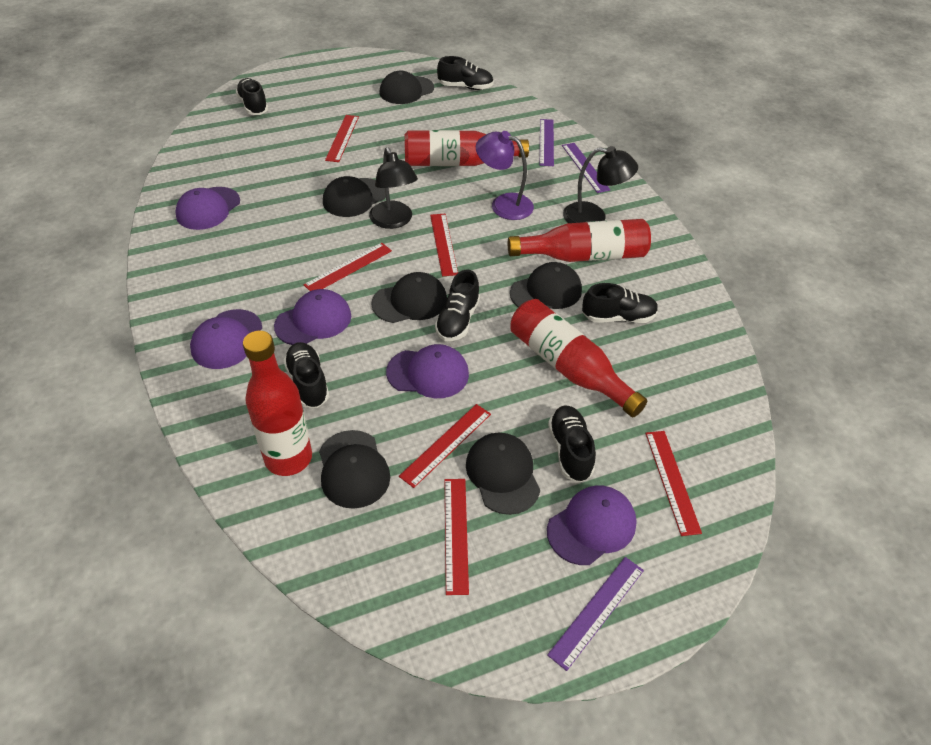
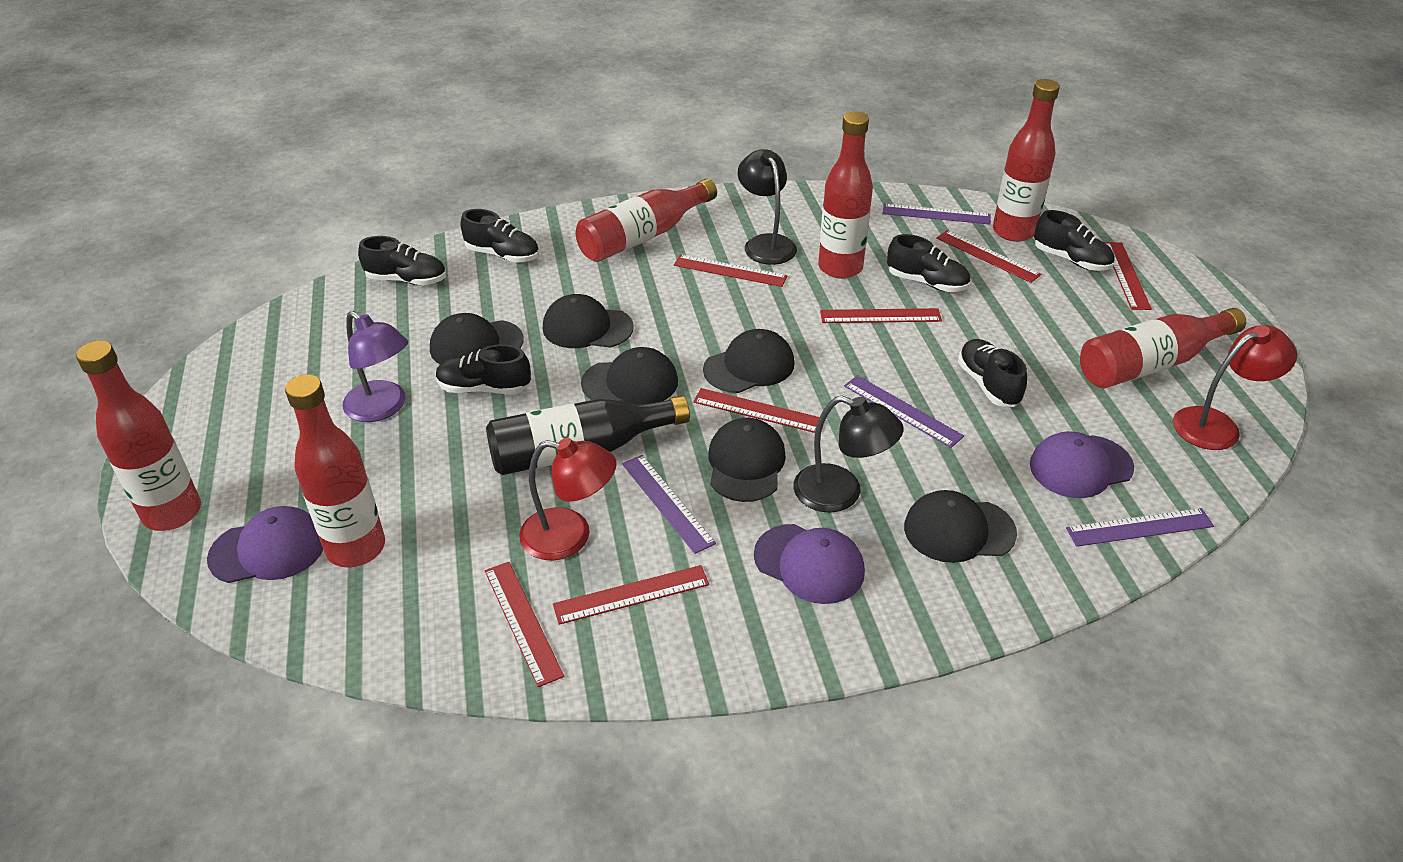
black bottle: none = 0 -> [486,395,690,475] = 1
purple cap: [175,187,240,230] [190,309,262,369] [274,289,351,345] [386,344,469,398] [547,485,637,565] = 5 -> [207,506,323,583] [754,524,865,604] [1030,431,1134,498] = 3
purple ruler: [540,119,554,166] [547,557,644,671] [562,143,610,193] = 3 -> [622,455,716,554] [844,375,964,448] [883,204,991,224] [1066,508,1214,547] = 4
red bottle: [243,331,312,476] [405,130,529,166] [508,219,651,262] [510,299,647,417] = 4 -> [76,340,201,531] [285,374,385,567] [575,179,717,262] [818,112,873,279] [993,79,1060,242] [1080,308,1246,388] = 6
red lamp: none = 0 -> [519,438,617,561] [1173,325,1297,450] = 2
red ruler: [304,243,392,291] [325,115,359,162] [399,404,491,488] [430,214,458,276] [445,479,469,595] [645,431,702,536] = 6 -> [485,562,564,687] [553,565,709,625] [674,255,787,287] [693,388,820,433] [820,308,942,323] [936,230,1042,283] [1104,242,1152,310] = 7

